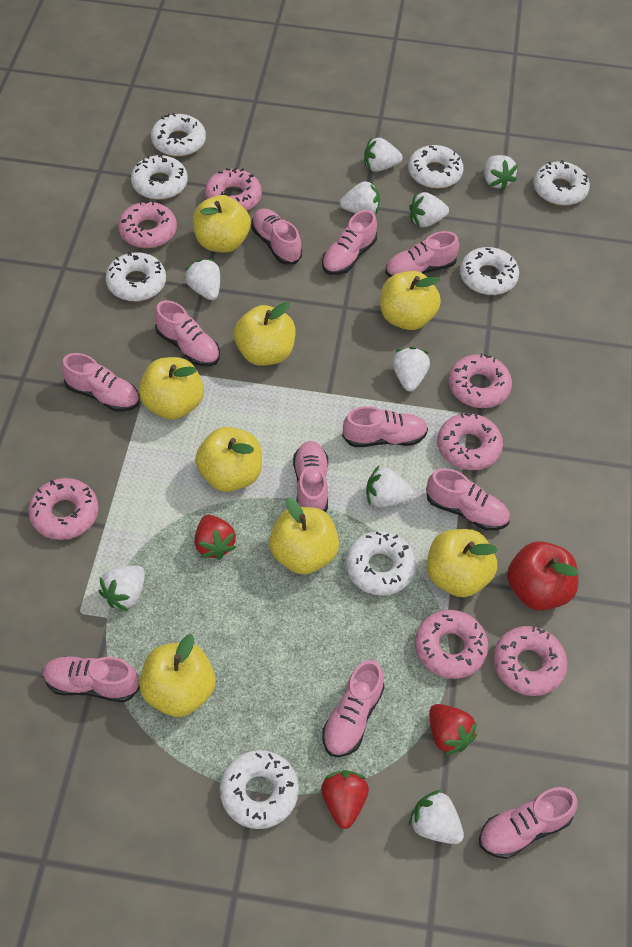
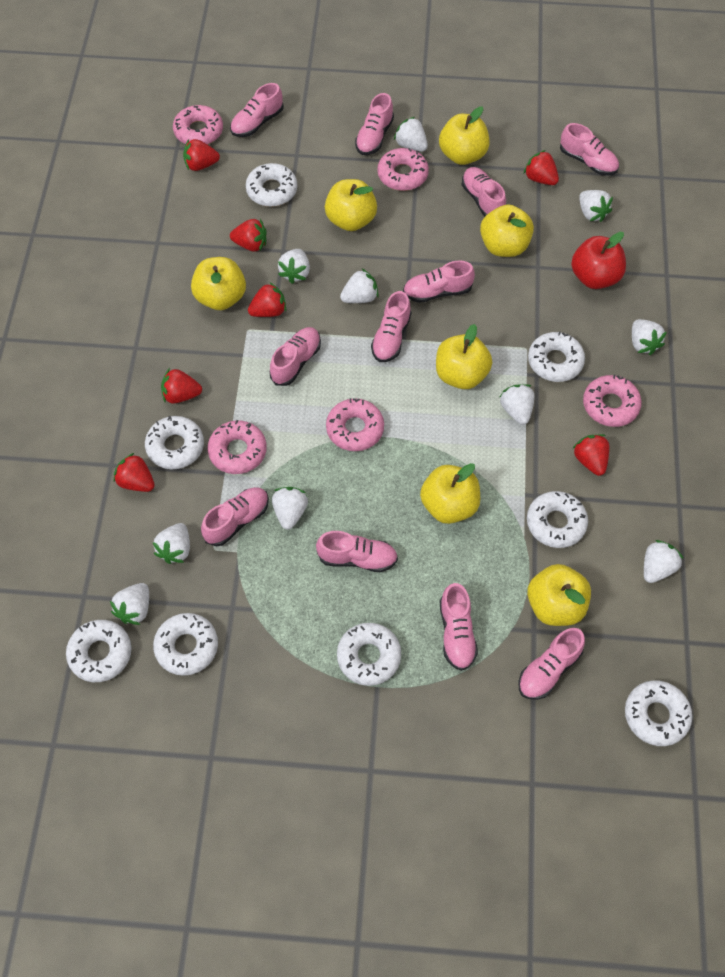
pink donut: [28,478,98,540] [118,200,177,248] [205,168,262,211] [415,610,488,679] [437,413,503,470] [449,353,512,408] [493,626,568,696] = 7 -> [173,105,223,145] [207,420,267,474] [326,398,384,451] [377,148,429,191] [583,375,642,427] = 5
red strawberry: [195,515,237,560] [321,770,369,829] [429,704,477,755] = 3 -> [114,453,155,492] [161,368,202,404] [183,139,220,171] [230,219,267,252] [248,282,286,317] [524,150,559,185] [572,434,609,476] = 7
white strawberry: [99,565,145,611] [185,259,220,300] [340,181,380,214] [364,137,403,172] [366,466,413,507] [392,347,430,391] [409,192,449,227] [409,790,464,844] [484,155,518,191] = 9 -> [110,583,149,625] [153,523,190,564] [272,487,308,530] [278,249,310,284] [340,269,379,303] [394,117,428,151] [500,384,535,425] [579,190,613,222] [632,319,667,355] [644,540,684,583] = 10
yellow apple: [139,357,204,420] [139,634,215,717] [193,195,251,253] [195,427,262,492] [234,302,296,366] [269,497,339,575] [380,271,441,330] [427,529,498,597] = 8 -> [191,257,246,310] [325,179,377,231] [420,463,480,524] [436,324,492,389] [439,106,490,165] [480,204,534,257] [527,564,591,626] = 7

